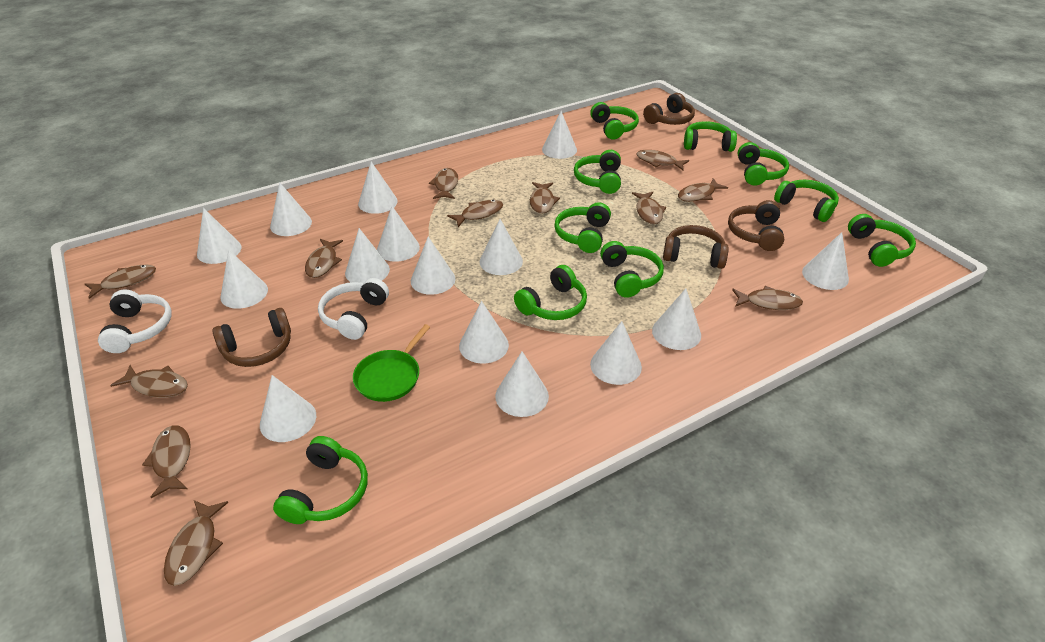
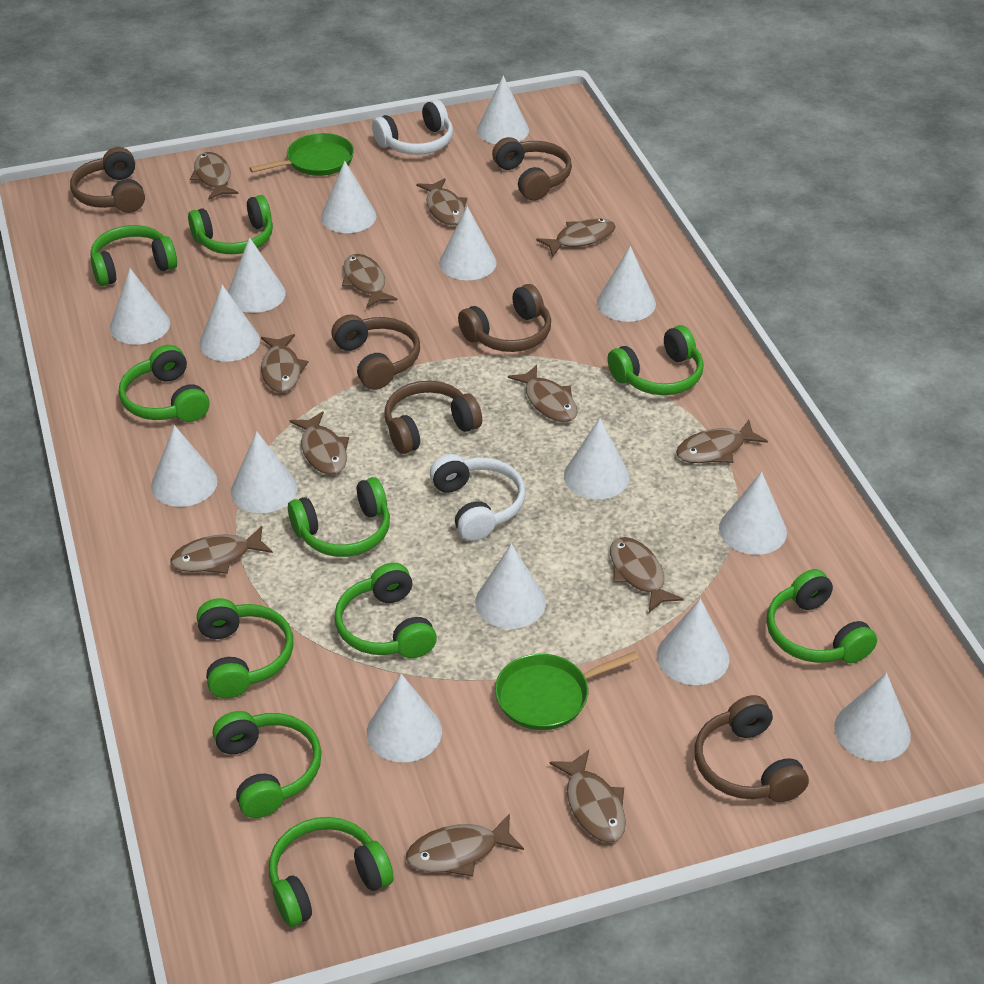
brown headphones: [213,308,291,367] [643,93,695,125] [663,225,729,269] [728,200,784,251] = 4 -> [70,147,145,213] [331,314,420,390] [384,381,482,454] [458,284,551,352] [492,137,572,201] [695,695,809,802] = 6
green pan: [353,324,430,402] = 1 -> [250,133,354,176] [495,651,639,730] = 2

